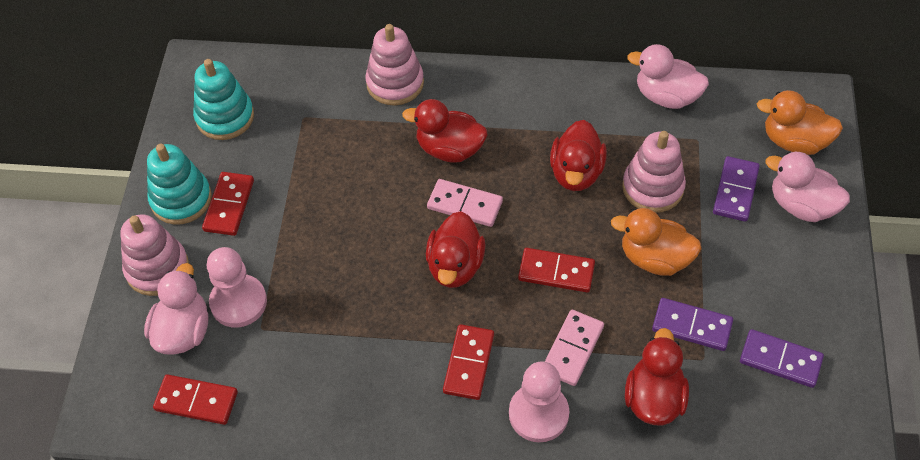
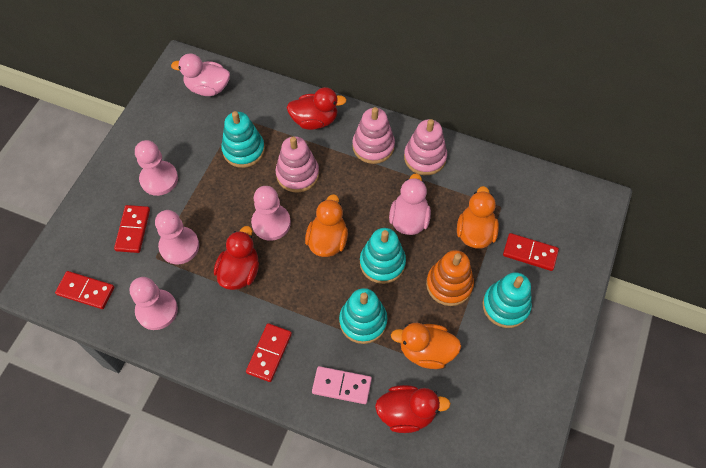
orange duck: [611,208,701,276] [757,90,843,155] = 2 -> [305,194,348,257] [391,323,461,369] [457,186,499,249] = 3
orange stacking toy: none = 0 -> [426,250,474,306] = 1
pink domino: [427,179,503,227] [545,310,604,386] = 2 -> [312,366,372,404] = 1
pink duck: [144,263,208,355] [627,44,709,109] [766,151,850,222] = 3 -> [171,53,230,96] [389,173,431,235] = 2
pink pawn: [207,247,267,328] [509,361,569,442] = 2 -> [130,277,178,330] [135,140,178,196] [155,210,199,264] [251,186,291,241] = 4
purple domino: [652,298,733,351] [713,156,760,222] [740,329,824,388] = 3 -> none = 0
red duck: [402,99,487,163] [426,211,485,288] [550,120,607,191] [625,328,689,425] = 4 -> [214,226,259,290] [286,87,347,130] [375,385,451,433] = 3
turquoise stacking toy: [147,144,212,225] [193,59,254,140] = 2 -> [221,111,265,168] [339,288,388,344] [360,228,406,284] [483,272,532,328] = 4

